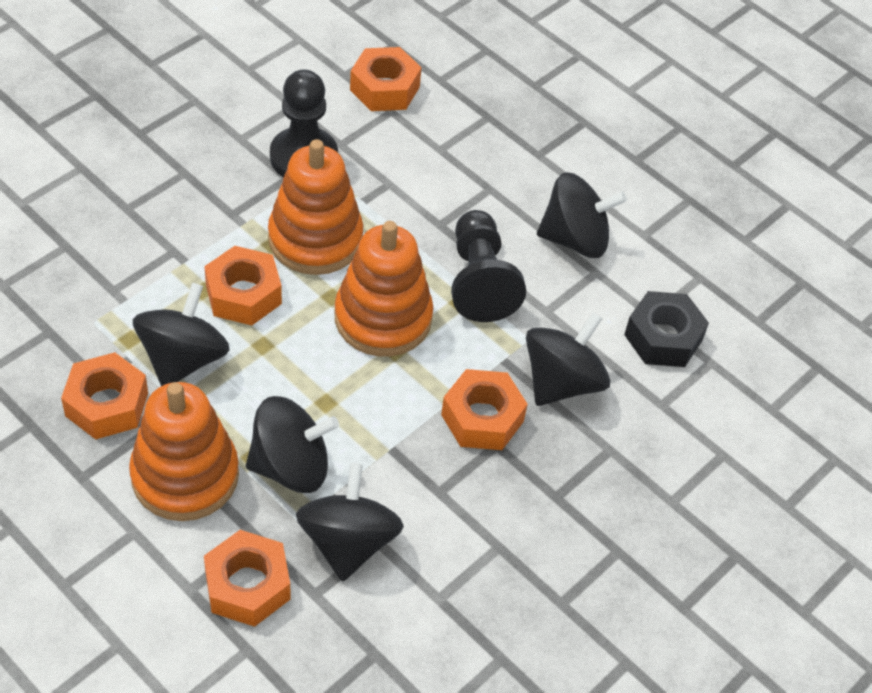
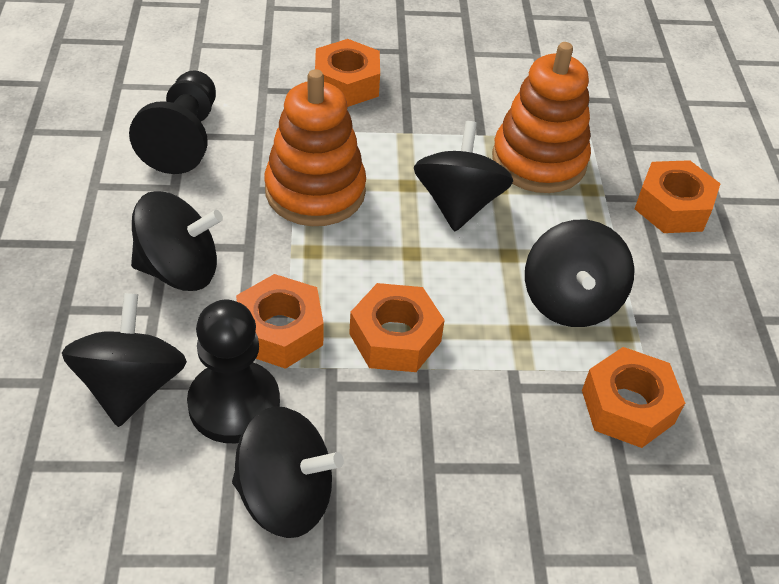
black nut: [624,291,709,367] = 1 -> none = 0
orange stacking toy: [129,382,239,521] [268,139,363,275] [335,221,433,357] = 3 -> [264,69,366,226] [492,42,591,193] = 2

